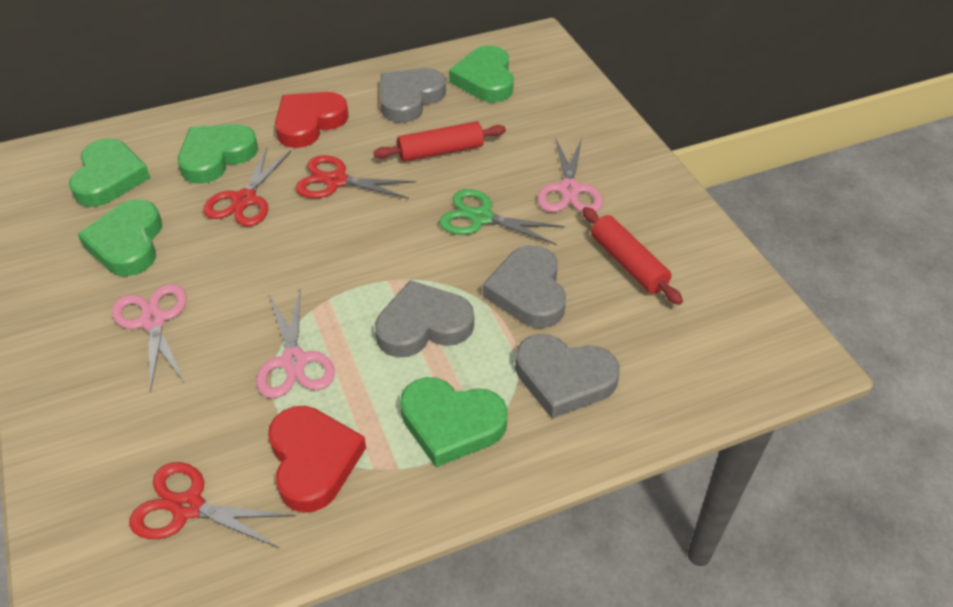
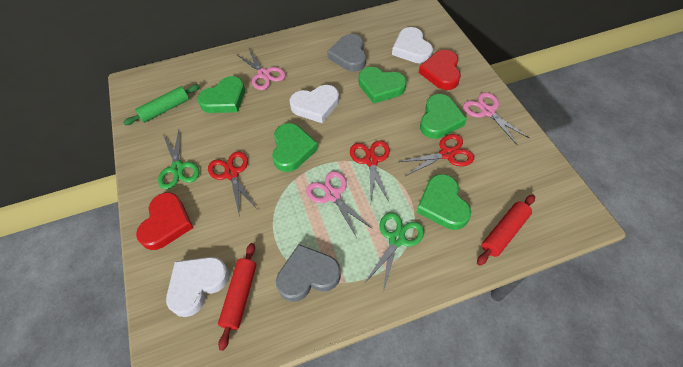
green rolling pin: none = 0 -> [123,84,200,125] = 1
green scissors: [439,189,565,245] = 1 -> [158,130,200,189] [364,212,424,292] = 2
grey heart: [375,280,474,358] [380,68,446,123] [483,245,566,328] [515,334,620,418] = 4 -> [276,244,341,302] [327,34,366,72] = 2
white heart: none = 0 -> [166,257,229,317] [290,85,339,123] [392,27,433,64] = 3

